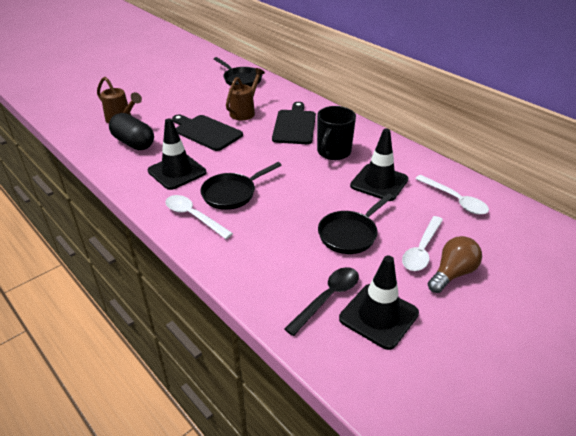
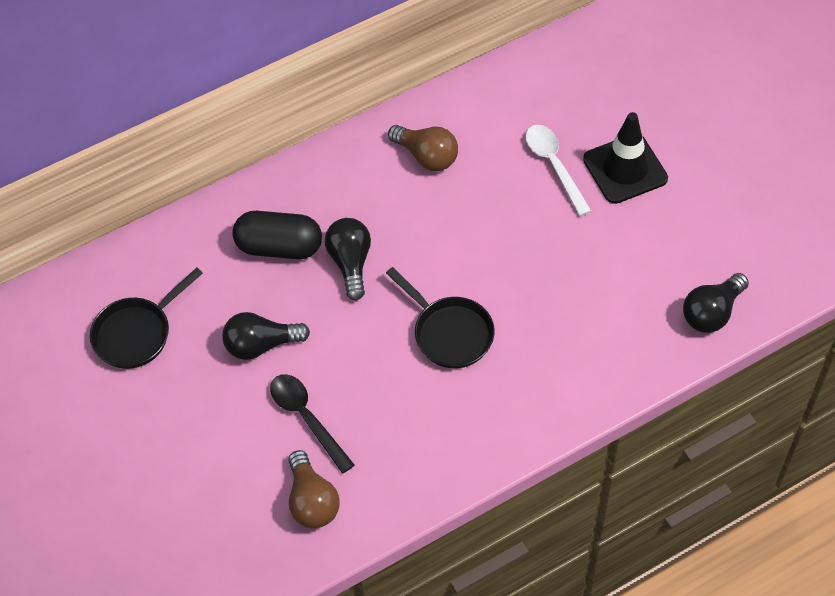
black cutting board: [172,114,243,151] [272,102,316,144] = 2 -> none = 0
black light bulb: none = 0 -> [222,312,310,360] [325,218,371,301] [683,273,749,333] = 3
black mug: [317,106,356,160] = 1 -> none = 0
black pan: [200,162,282,210] [214,57,262,87] [318,194,393,254] = 3 -> [90,267,203,369] [386,267,495,368] = 2
black traffic cone: [148,118,206,190] [339,256,419,350] [350,128,408,201] = 3 -> [583,112,668,204] = 1
brown light bulb: [428,236,482,293] = 1 -> [288,450,340,528] [388,125,458,171] = 2
brown watering can: [97,77,142,123] [226,68,265,120] = 2 -> none = 0
white spoon: [165,195,233,239] [402,216,443,271] [415,175,489,215] = 3 -> [525,125,591,216] = 1

